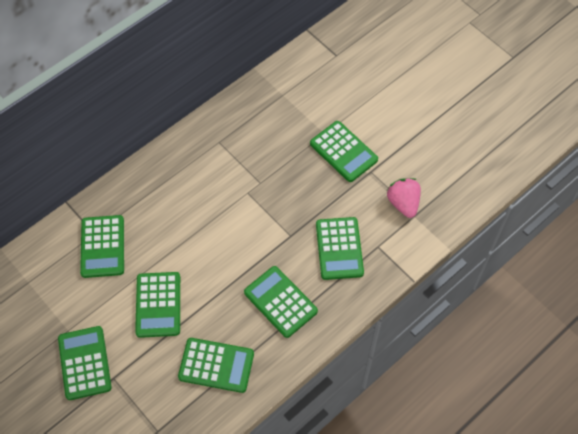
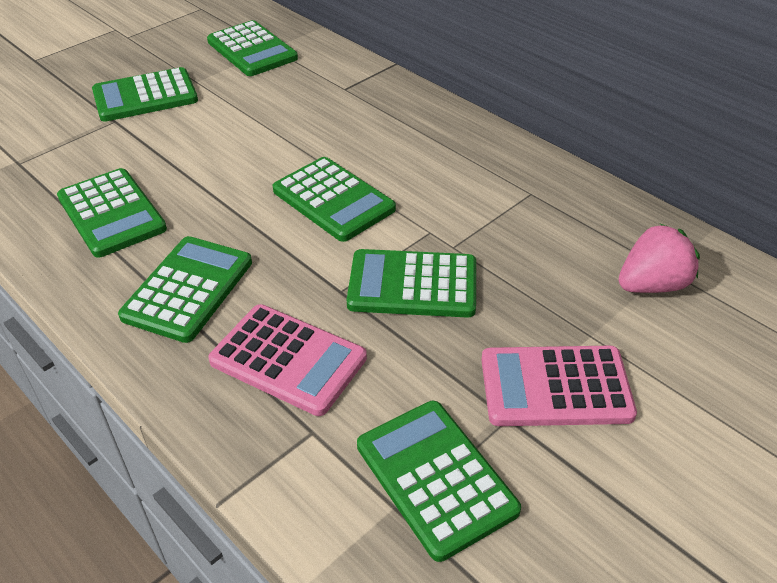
pink calculator: none = 0 -> [208,304,367,416] [481,346,637,426] = 2

